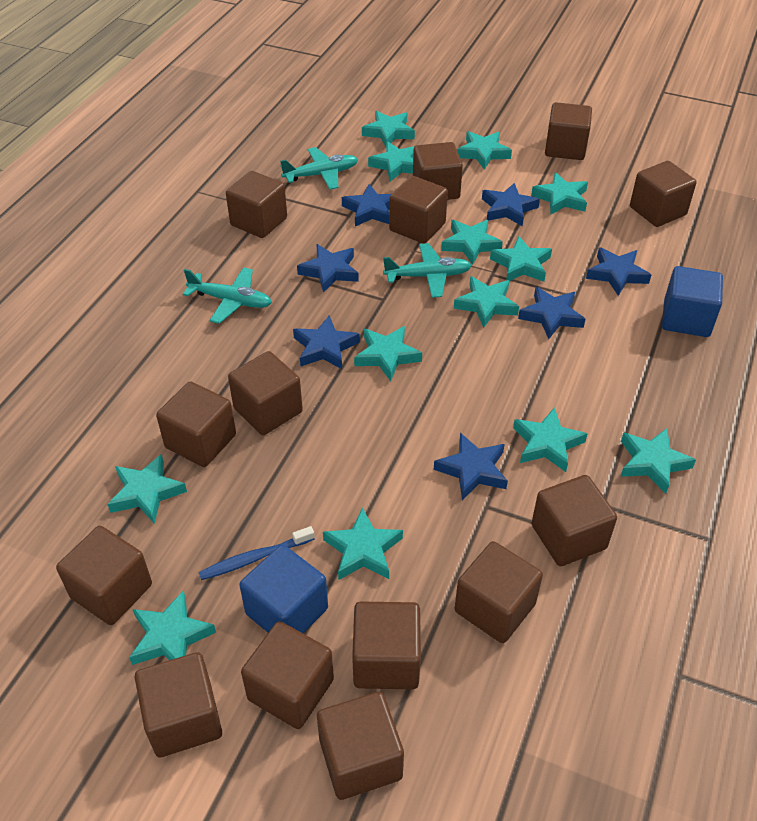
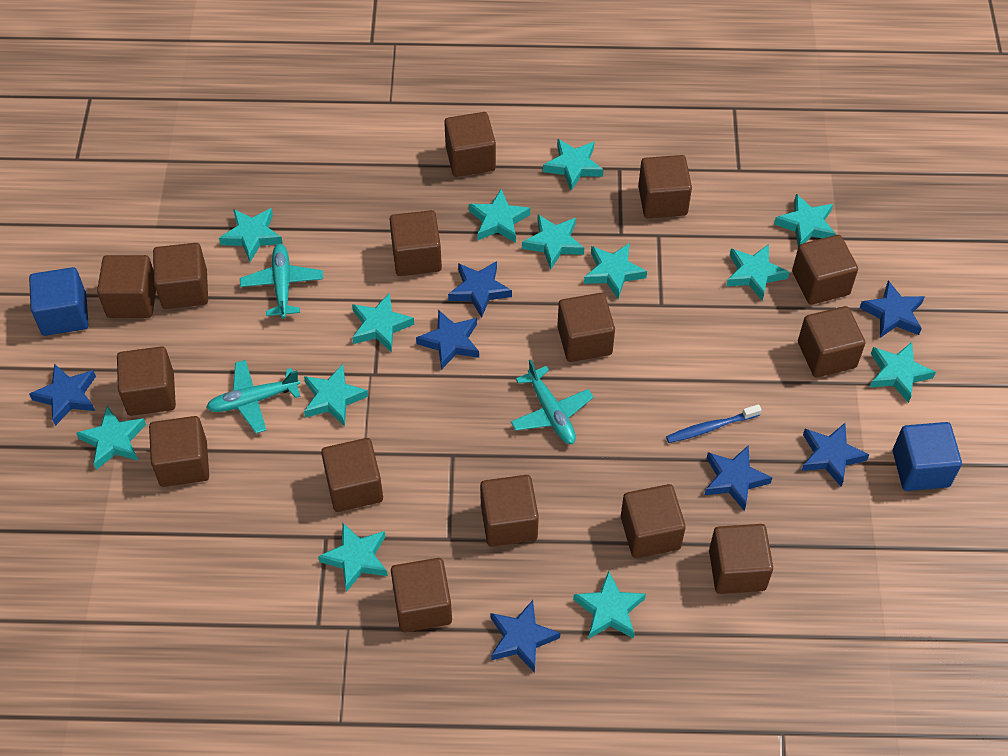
brown cube: [56,526,152,625] [135,652,222,758] [156,381,236,467] [226,171,287,238] [228,351,303,435] [241,621,334,729] [317,692,404,800] [352,602,421,689] [389,176,448,244] [413,142,463,200] [455,541,543,643] [532,475,617,566] [545,102,592,160] [630,161,697,227] = 14 -> [97,255,156,318] [117,346,176,416] [149,416,209,487] [153,243,208,309] [321,438,383,512] [389,210,442,276] [391,558,452,632] [444,112,496,177] [480,475,539,547] [557,293,615,362] [621,484,686,558] [638,155,692,218] [709,524,773,594] [792,235,858,305] [798,306,866,377] = 15

